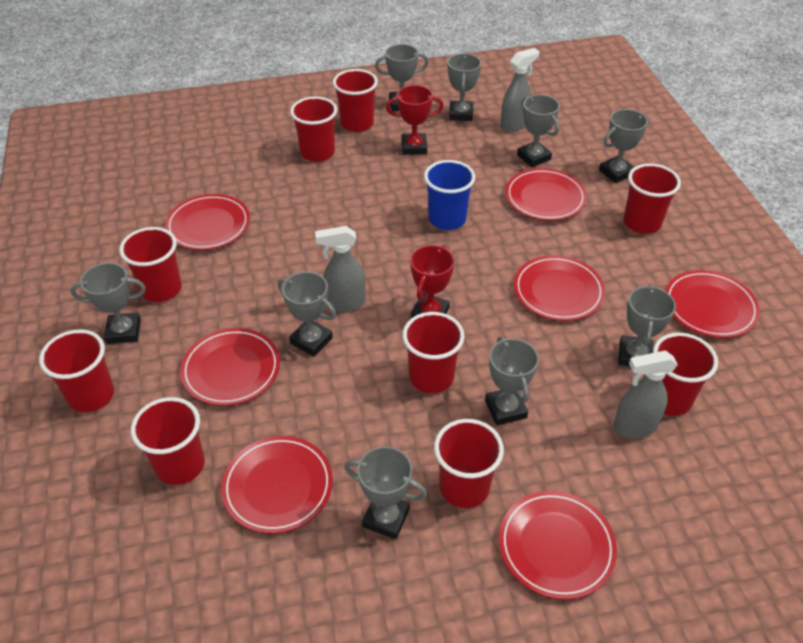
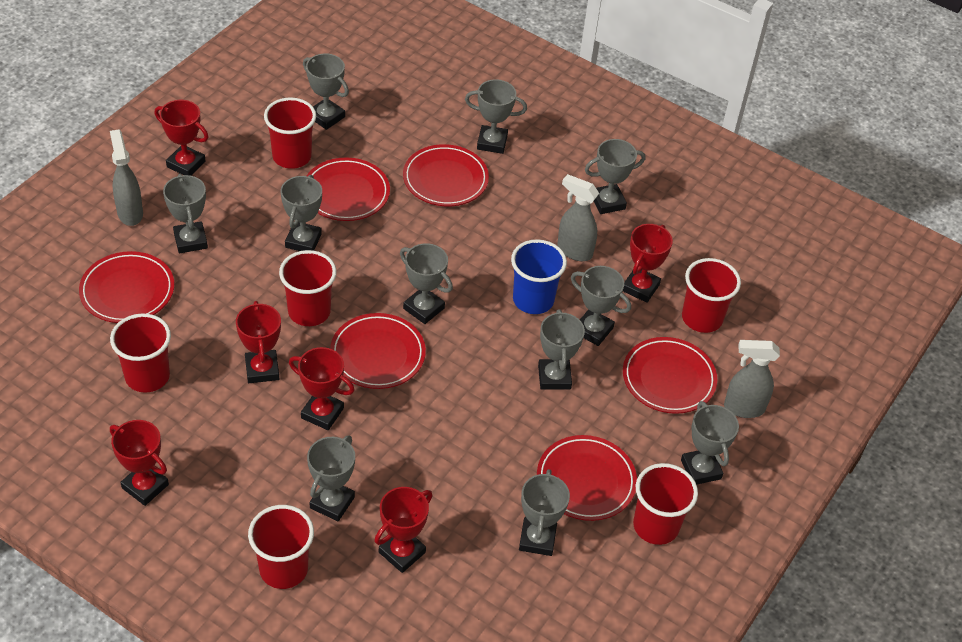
grey trophy: [70,263,146,344] [278,271,336,357] [344,446,427,539] [375,44,429,111] [447,53,481,121] [485,336,539,425] [517,95,560,167] [599,109,649,183] [618,285,676,367] = 9 -> [163,174,208,253] [281,175,322,251] [303,54,349,130] [307,435,355,521] [400,243,453,324] [465,79,527,154] [519,469,570,556] [538,310,585,390] [571,266,631,346] [585,139,645,214] [681,401,739,485] = 11
red cup: [39,329,114,412] [119,227,182,302] [131,397,205,485] [290,96,337,162] [333,69,378,132] [402,312,465,393] [434,419,504,508] [623,163,681,234] [653,333,718,416] = 9 -> [110,313,171,393] [248,505,314,589] [264,97,316,169] [279,250,337,326] [633,463,698,545] [682,258,741,333] = 6
red plate: [165,194,250,250] [180,328,280,406] [221,436,333,534] [499,491,617,600] [505,168,587,221] [514,255,605,321] [665,270,760,338] = 7 -> [79,251,174,323] [307,158,390,221] [330,313,426,389] [403,144,489,206] [537,435,637,521] [623,337,717,414] = 6
red trophy: [386,85,444,155] [410,245,454,318] = 2 -> [110,420,169,506] [155,100,208,176] [236,301,281,383] [289,347,355,430] [374,487,432,573] [623,224,673,303] = 6

